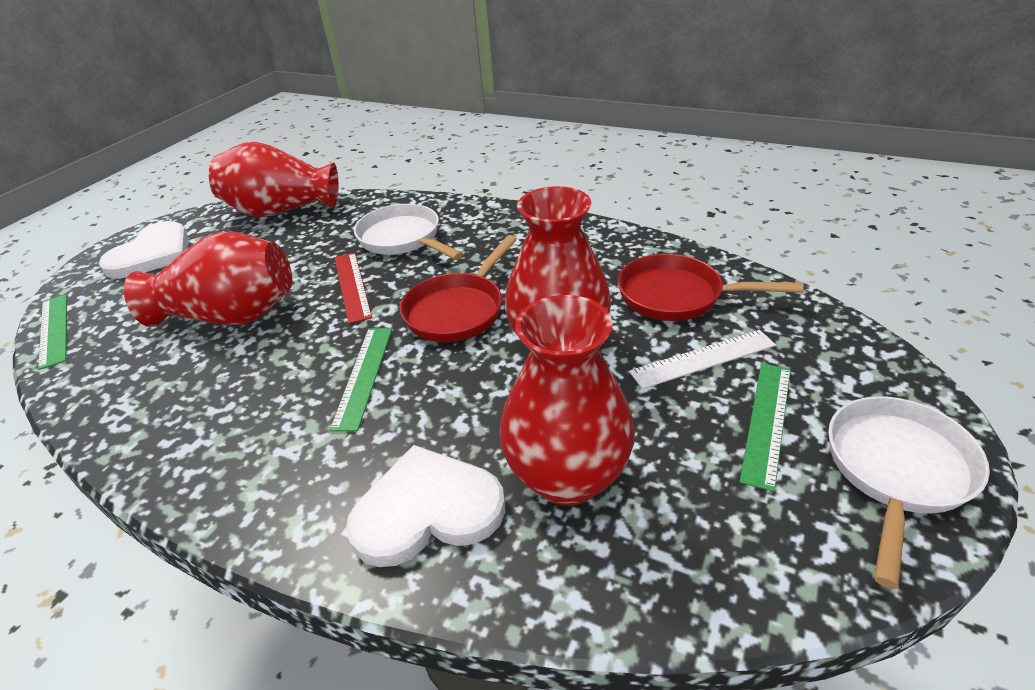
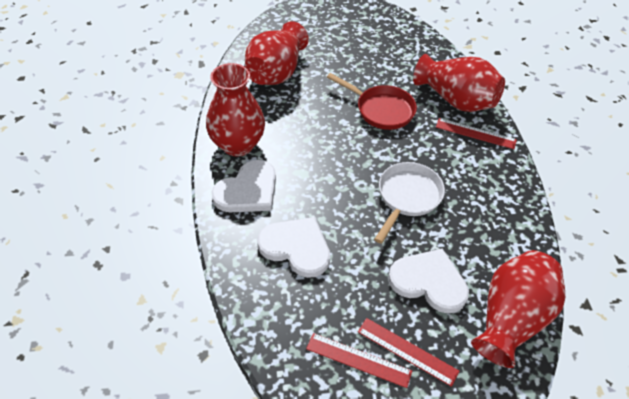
green ruler: [38,294,67,370] [330,328,392,431] [740,363,791,492] = 3 -> none = 0
red pan: [400,235,517,342] [618,254,803,321] = 2 -> [327,73,417,130] = 1
red ruler: [335,253,372,324] = 1 -> [306,333,412,388] [358,318,459,387] [436,118,517,149] = 3
white heart: [99,221,188,279] [346,445,506,567] = 2 -> [211,160,276,212] [257,217,330,278] [388,248,469,314] = 3
white pan: [354,204,463,260] [828,396,990,589] = 2 -> [374,162,445,244] = 1
white ruler: [629,330,776,389] = 1 -> none = 0

